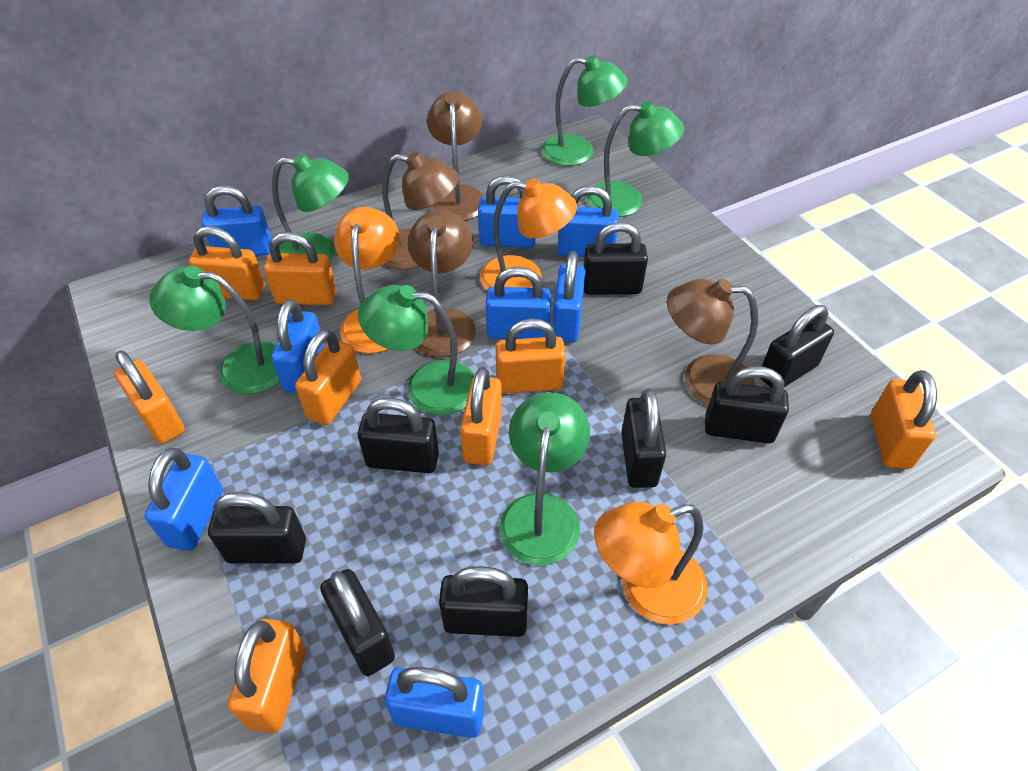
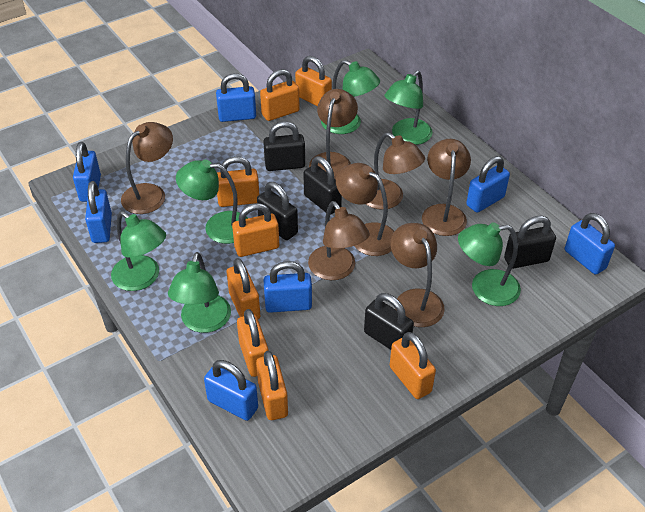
black padlock: [208,492,306,564] [320,569,395,676] [358,398,439,473] [439,566,528,637] [584,222,648,295] [621,389,666,488] [705,366,789,444] [760,305,834,388] = 8 -> [257,182,298,240] [263,121,305,171] [304,156,342,215] [364,293,414,350] [504,216,556,269] = 5
blue padlock: [144,448,223,551] [201,186,272,256] [271,299,325,393] [385,667,485,738] [478,175,536,248] [486,267,551,339] [553,251,585,342] [558,185,619,257] = 8 -> [73,142,101,202] [85,181,112,243] [204,360,258,421] [216,73,256,122] [263,261,312,313] [466,156,510,213] [565,213,615,275] = 7
brown lamp: [383,152,459,270] [408,210,476,357] [427,91,485,221] [667,279,758,405] = 4 -> [121,122,173,214] [308,201,370,280] [309,89,358,179] [336,163,395,256] [366,133,425,210] [391,223,445,327] [422,139,471,236] = 7
orange lamp: [334,207,399,353] [480,178,577,290] [594,502,708,624] = 3 -> none = 0

